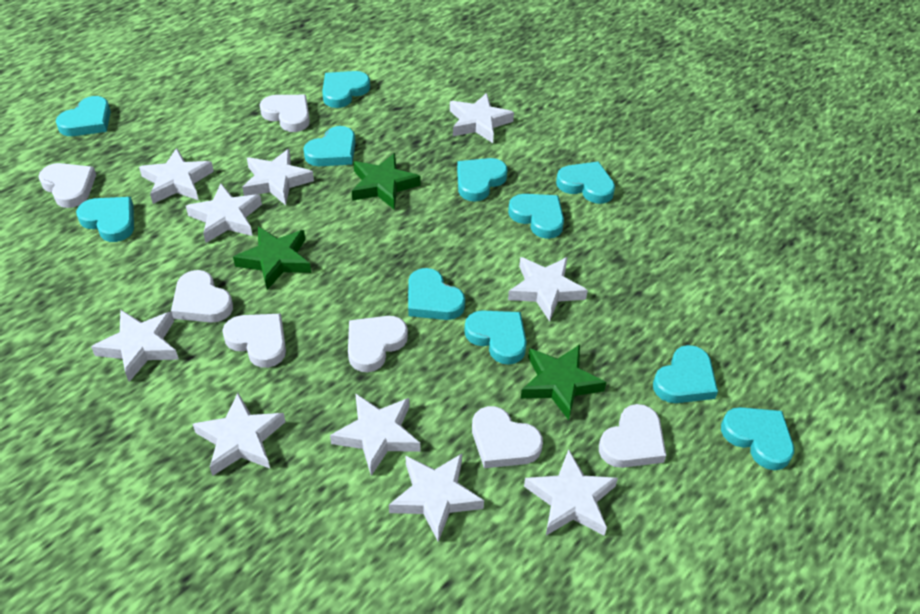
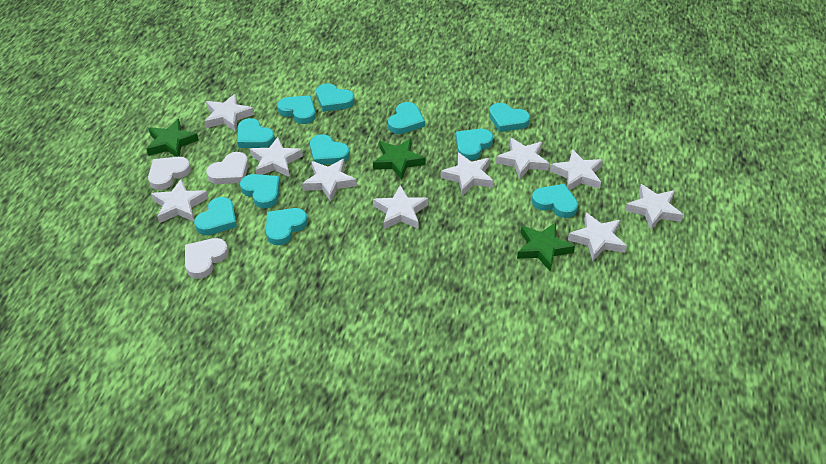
white heart: [39,163,96,208] [171,270,233,323] [222,314,286,368] [260,95,310,132] [348,316,408,372] [472,406,543,468] [599,404,666,468] = 7 -> [148,157,191,190] [185,238,228,279] [206,152,249,184] = 3

